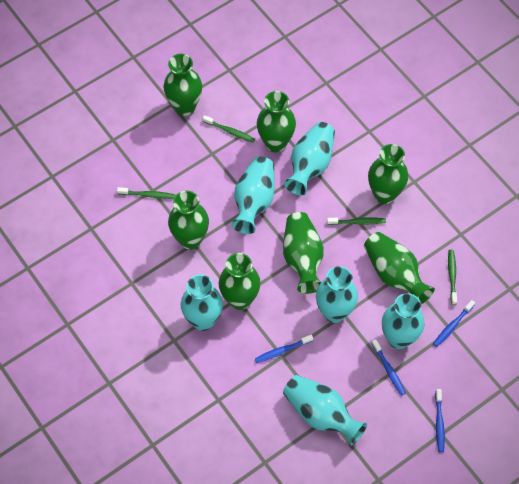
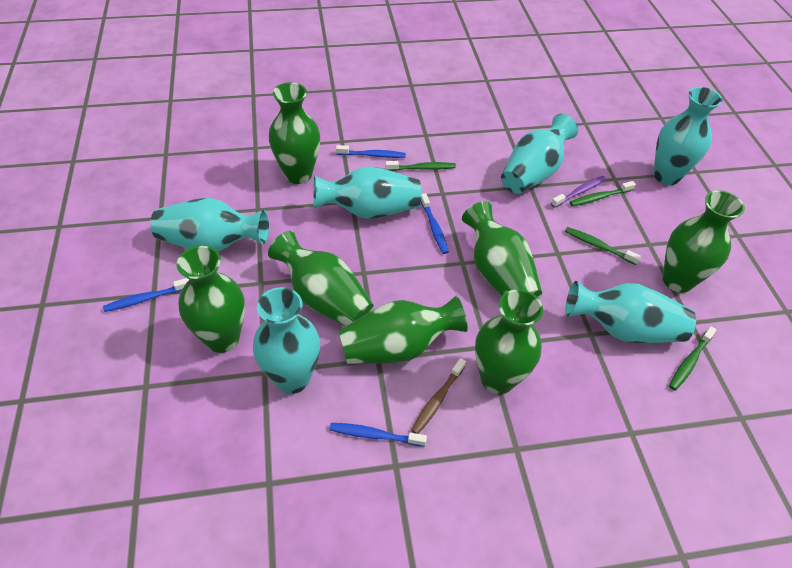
brown toothbrush: none = 0 -> [411,358,466,434] = 1
purple toothbrush: none = 0 -> [551,176,606,208] = 1

